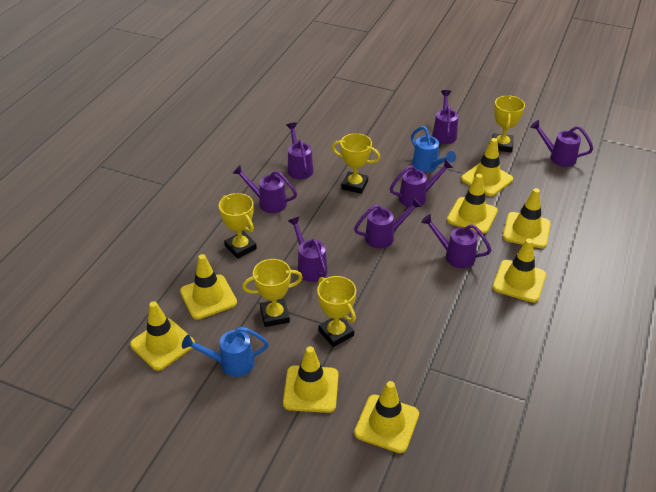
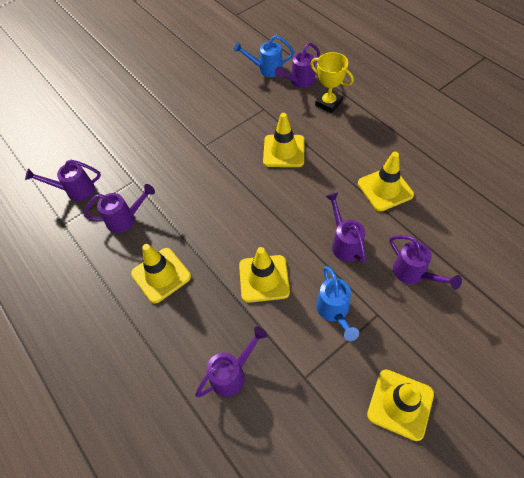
purple watering can: [232,165,297,213] [286,123,313,179] [288,217,327,282] [354,198,422,248] [390,159,453,208] [421,214,491,268] [432,90,458,144] [530,120,593,167] = 8 -> [25,160,101,201] [84,184,155,233] [195,327,267,397] [275,43,320,88] [325,192,366,263] [390,235,462,290] = 6
yellow traffic cone: [130,301,195,371] [180,254,237,320] [283,346,338,413] [354,381,419,453] [447,174,498,234] [461,138,513,196] [492,239,546,303] [503,188,551,248] = 8 -> [131,244,191,304] [239,247,290,303] [263,113,305,167] [358,152,414,212] [367,370,434,441] = 5
yellow trophy: [219,193,257,259] [242,259,303,327] [317,276,356,347] [332,133,380,194] [492,95,525,152] = 5 -> [311,52,354,113] = 1

